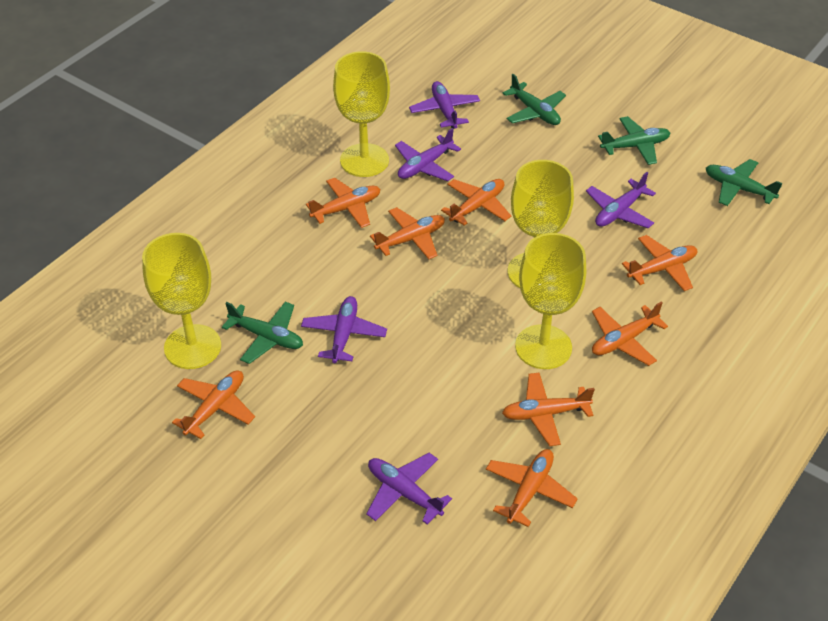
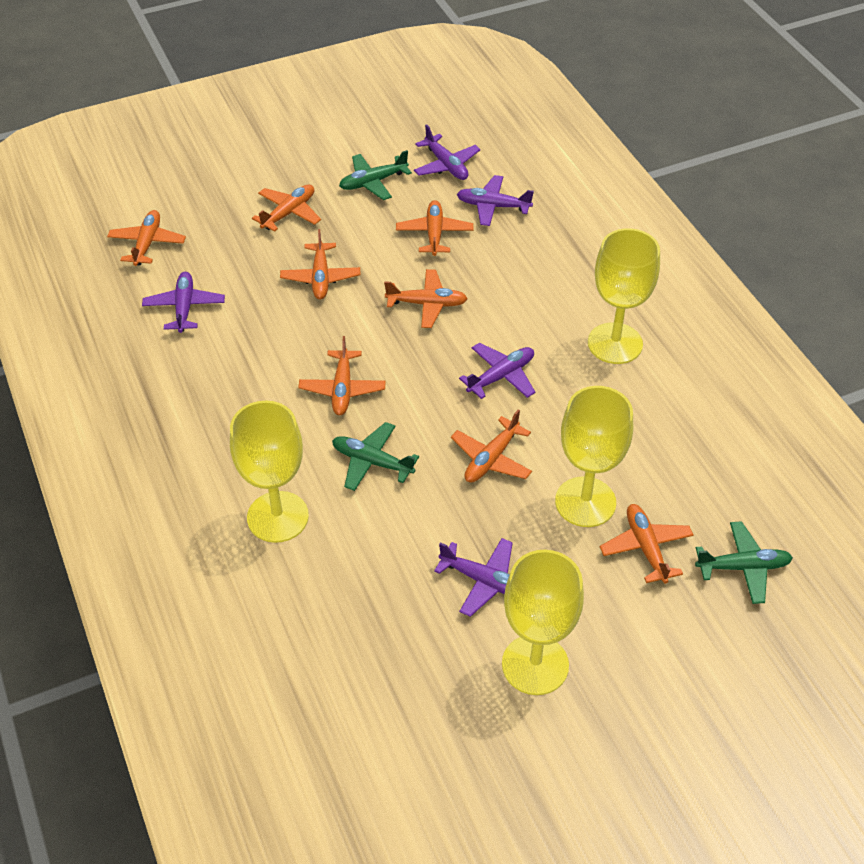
green plane: [222,302,303,364] [502,74,566,125] [598,116,670,165] [706,159,782,206] = 4 -> [332,422,419,491] [339,150,412,200] [695,521,793,604] = 3

